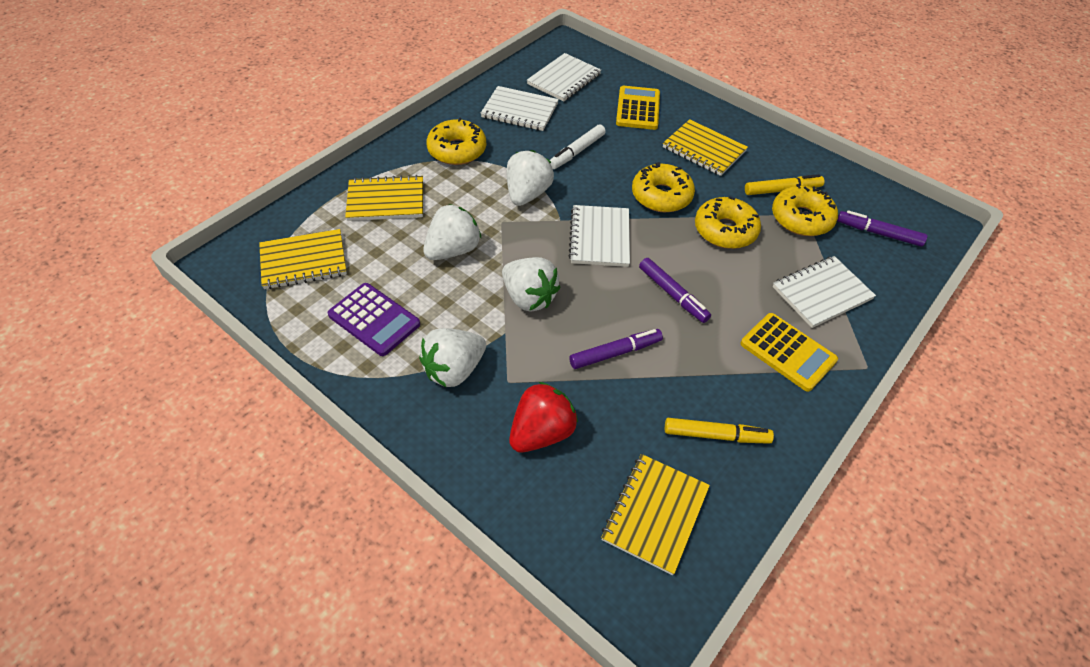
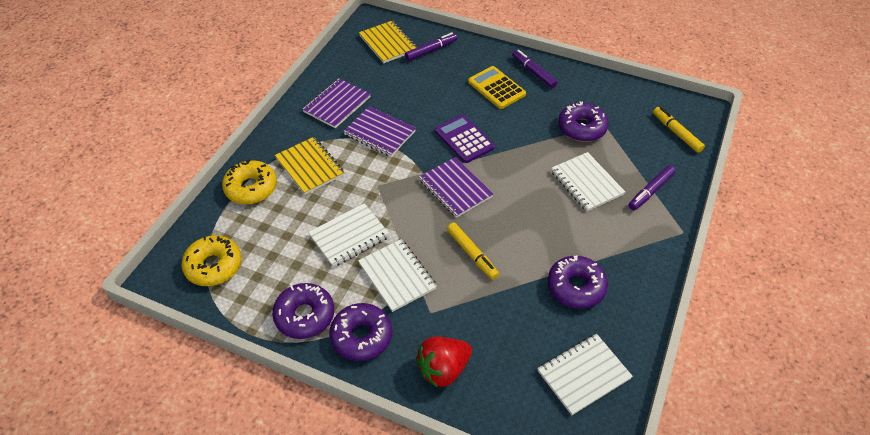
purple donut: none = 0 -> [272,283,334,339] [329,303,392,361] [548,255,608,309] [558,101,609,142] = 4
purple notebook: none = 0 -> [303,78,371,128] [343,107,416,157] [419,157,493,218] = 3
white marker: [550,124,606,169] = 1 -> none = 0
white strawberry: [419,328,486,388] [423,204,482,260] [502,257,560,312] [507,150,554,206] = 4 -> none = 0
yellow calculator: [616,86,660,130] [741,313,838,392] = 2 -> [468,66,526,109] = 1
yellow donut: [426,117,486,165] [632,162,695,212] [695,196,761,249] [772,184,838,236] = 4 -> [181,235,242,286] [222,160,277,204] = 2
yellow notebook: [259,229,347,289] [345,175,423,221] [601,454,710,575] [663,119,748,176] = 4 -> [275,137,344,195] [359,21,417,63] = 2

